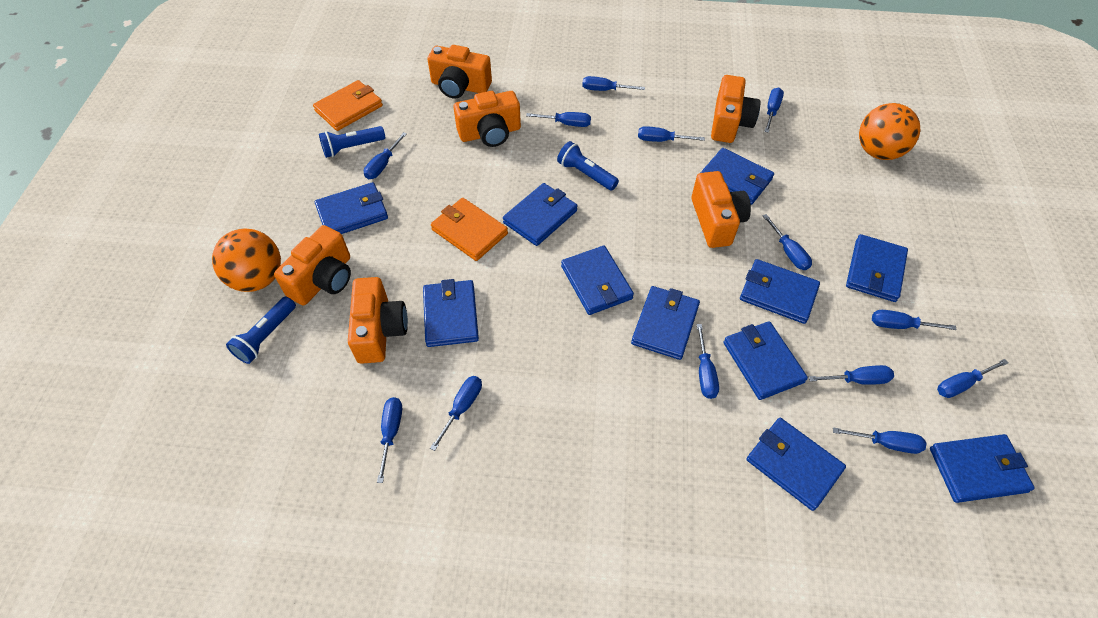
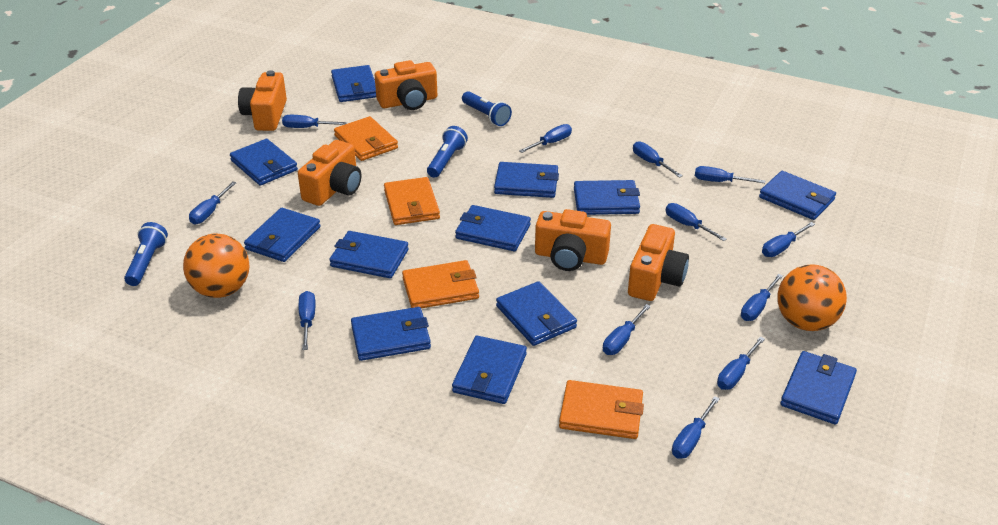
blue screwdriver: [364,132,407,179] [377,397,402,483] [430,376,482,451] [526,112,591,127] [582,76,645,91] [638,126,705,142] [696,324,719,399] [762,214,812,270] [764,88,784,133] [809,365,894,385] [833,427,927,454] [872,310,957,330] [937,359,1008,398] = 13 -> [189,182,237,224] [282,115,347,128] [299,291,316,350] [519,124,572,153] [603,304,651,355] [633,141,683,178] [666,203,727,241] [672,396,720,459] [695,166,765,183] [717,337,765,390] [741,274,783,321] [762,222,815,257] = 12
blue wallet: [315,182,388,234] [423,279,479,347] [503,183,578,246] [561,246,634,315] [631,286,700,360] [701,148,774,205] [723,321,808,400] [740,259,820,324] [747,418,846,511] [846,234,908,302] [930,434,1035,503] = 11 -> [230,139,298,186] [244,208,321,262] [329,231,409,278] [331,65,376,102] [351,307,431,361] [452,336,527,404] [455,205,531,251] [494,162,559,198] [496,281,577,346] [574,180,640,215] [759,171,836,220] [780,351,857,425] = 12
orange camera: [274,225,351,306] [348,277,408,364] [427,45,492,99] [453,91,521,147] [692,171,751,248] [711,75,761,143] = 6 -> [238,70,287,131] [298,140,361,206] [375,60,437,110] [535,209,611,271] [628,224,689,301] = 5
orange wallet: [313,80,383,131] [431,198,508,261] = 2 -> [334,116,398,161] [384,177,440,225] [402,260,479,308] [559,380,644,439] = 4

